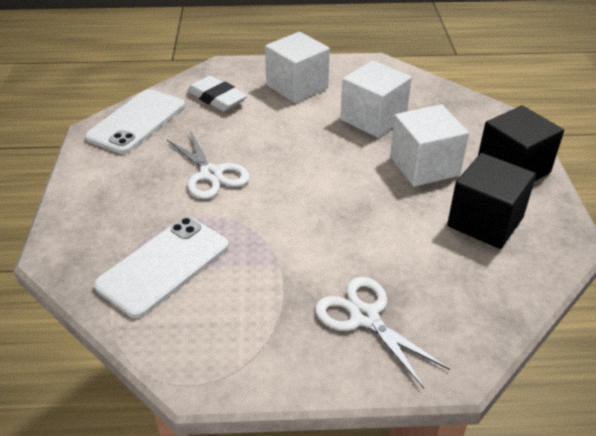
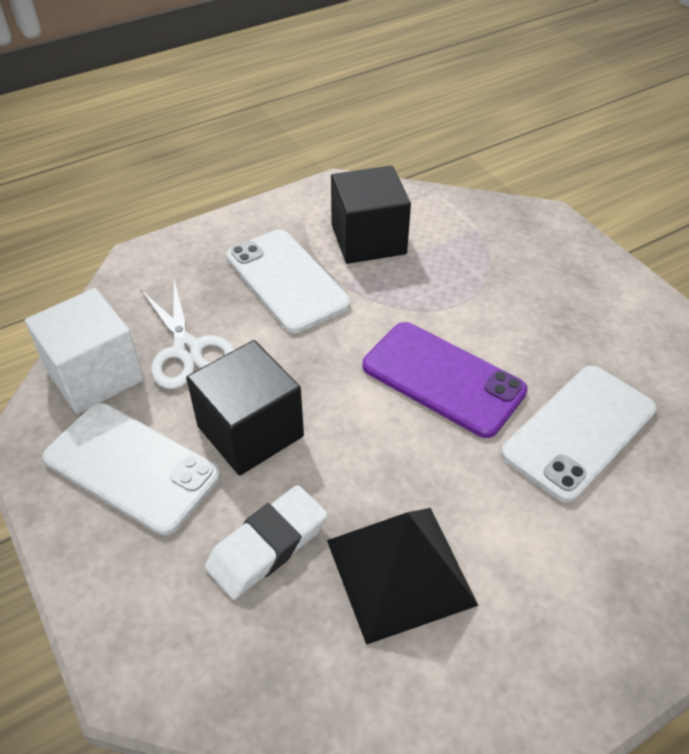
black pyramid: none = 0 -> [327,508,479,645] = 1
purple phone: none = 0 -> [362,322,528,438] = 1
white cube: [265,32,330,103] [340,60,412,138] [390,104,469,187] = 3 -> [25,288,144,414] = 1
white phone: [85,89,185,154] [94,217,229,318] = 2 -> [43,403,220,535] [226,229,350,333] [501,365,656,503] = 3
white scissors: [166,131,250,199] [315,277,450,388] = 2 -> [141,280,235,389] = 1

